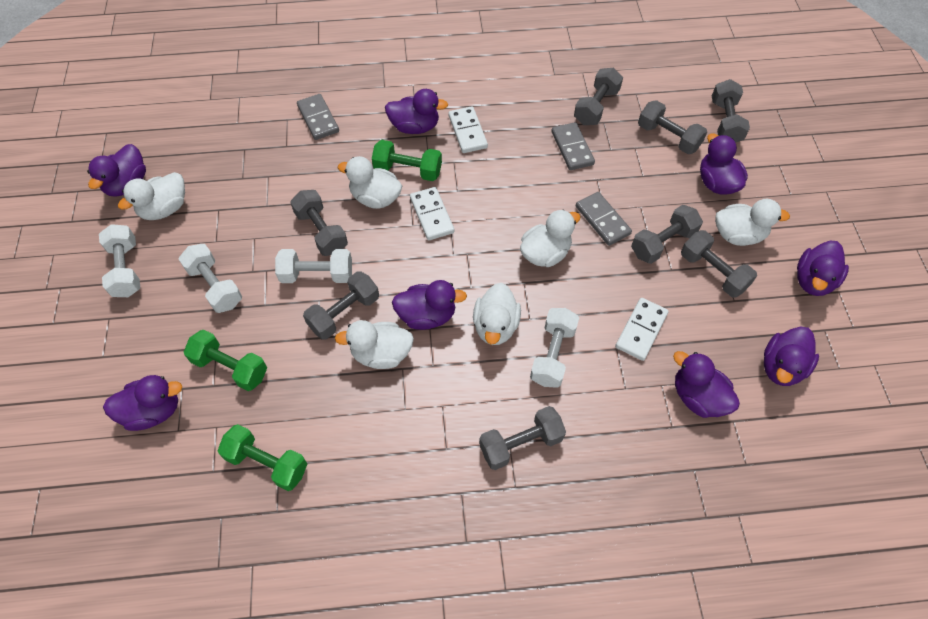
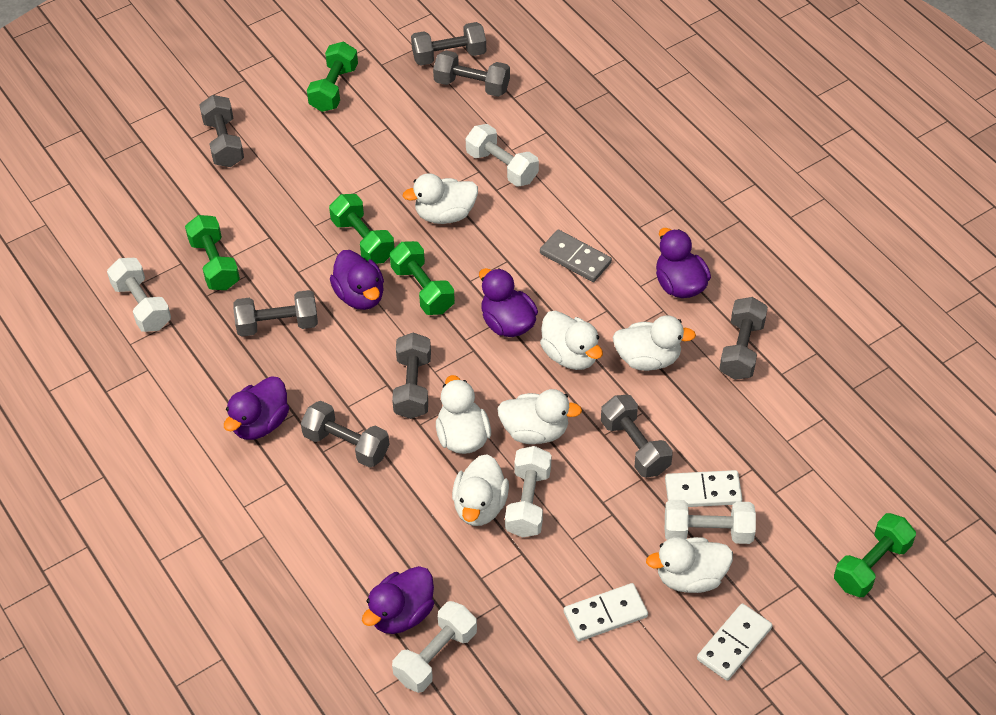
green dumbbell: [184,330,267,391] [217,424,307,491] [372,140,442,181] = 3 -> [185,215,240,290] [307,42,358,112] [329,194,395,264] [390,241,455,315] [834,513,916,597] = 5
grey domino: [297,94,339,140] [552,122,595,170] [576,192,632,246] = 3 -> [540,229,612,282] = 1
purple duck: [87,144,146,197] [103,375,182,431] [385,89,448,134] [392,280,467,330] [673,351,740,418] [700,133,748,195] [764,326,819,386] [797,241,849,296] = 8 -> [224,376,289,440] [330,250,384,310] [362,566,434,634] [479,268,538,337] [656,228,711,298] = 5
white duck: [118,172,185,220] [335,320,414,369] [338,156,402,209] [473,283,521,345] [520,209,581,267] [715,199,790,246] = 6 -> [403,173,478,224] [436,375,491,454] [452,454,509,526] [497,389,582,444] [540,310,603,370] [613,315,696,371] [646,537,733,593] = 7
white dumbbell: [99,224,140,297] [179,244,242,313] [275,249,352,283] [530,308,579,388] = 4 -> [107,258,171,332] [392,601,477,693] [466,124,539,187] [505,446,551,538] [665,500,756,544] = 5

